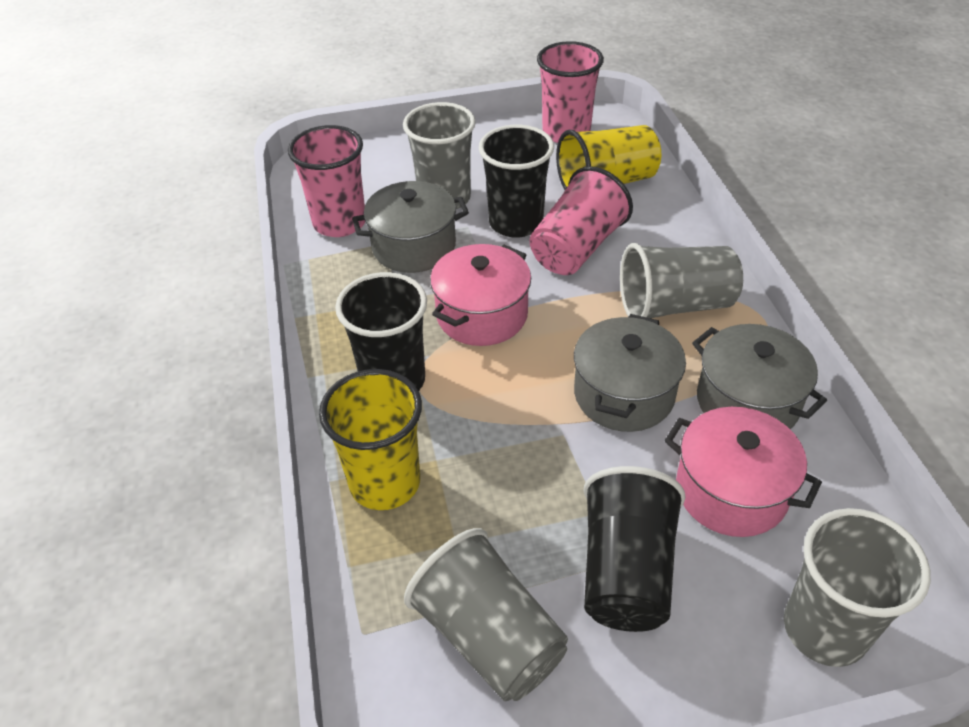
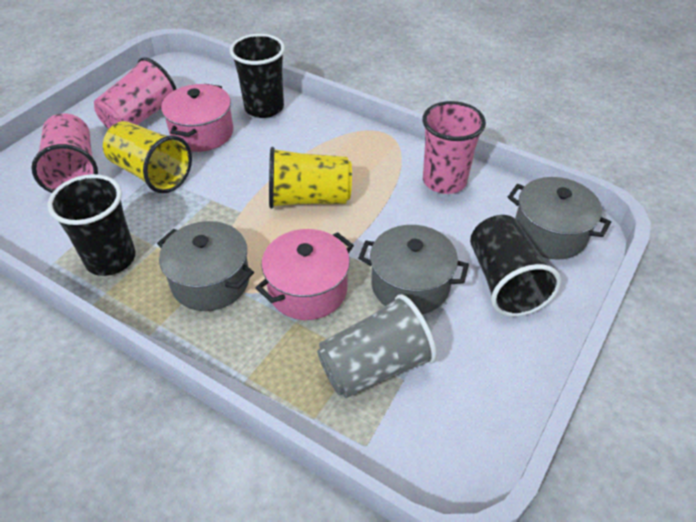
grey cup: [403,102,476,209] [404,528,568,701] [620,243,743,318] [784,508,931,667] = 4 -> [317,294,437,398] = 1

